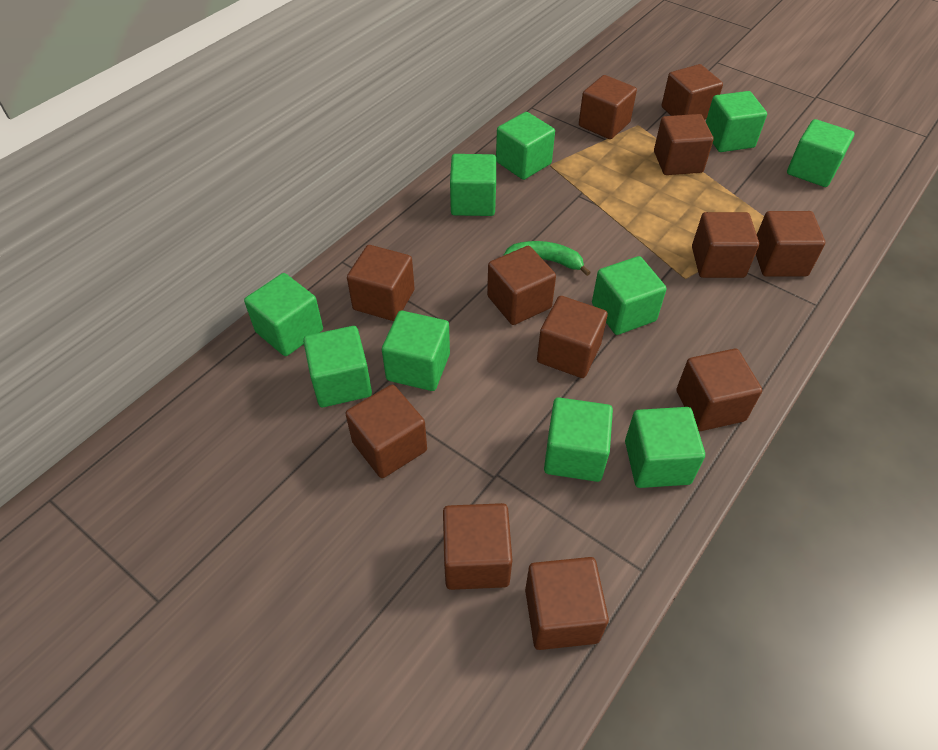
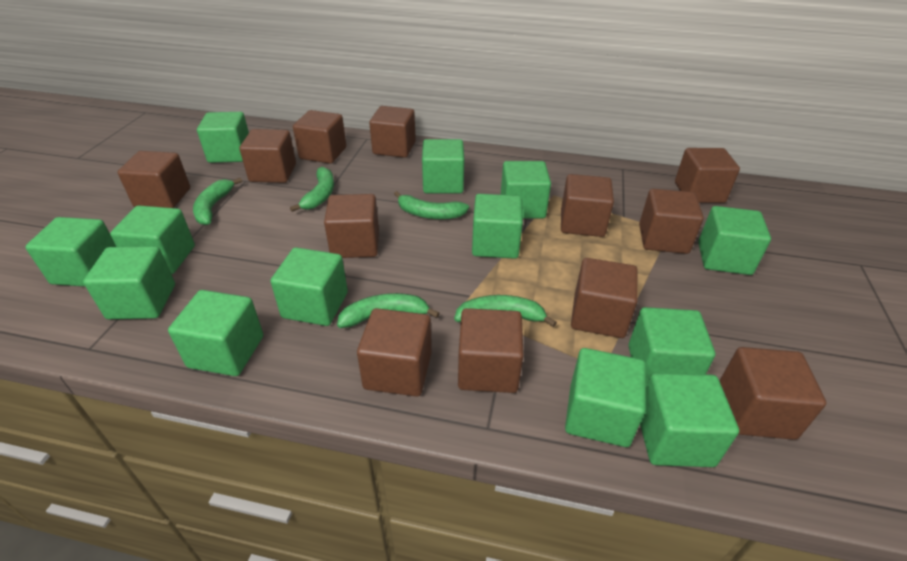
green banana: [503,241,591,276] = 1 -> [193,178,242,225] [290,167,334,212] [337,293,440,328] [394,191,469,219] [454,295,557,327] = 5
green cube: [244,273,323,356] [303,326,372,407] [382,311,450,391] [450,154,496,216] [496,112,555,180] [544,397,613,482] [592,256,667,335] [625,407,705,488] [706,91,767,152] [787,119,854,187] = 10 -> [25,217,116,287] [83,246,175,319] [110,206,195,274] [168,290,263,376] [197,112,249,163] [270,247,348,326] [422,139,464,193] [472,194,523,259] [501,161,551,219] [565,348,646,447] [629,307,715,386] [640,373,739,467] [698,206,771,275] = 13

